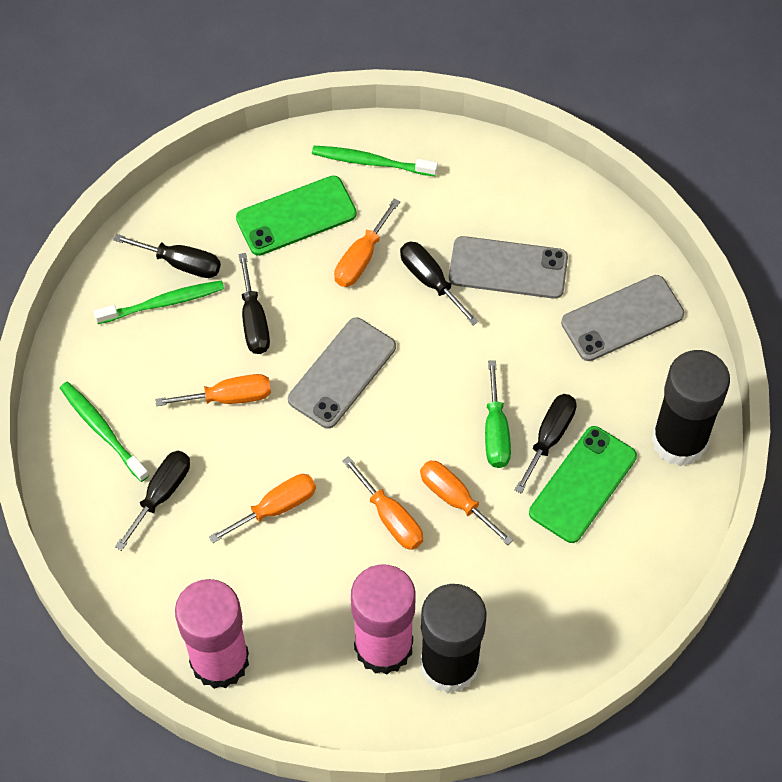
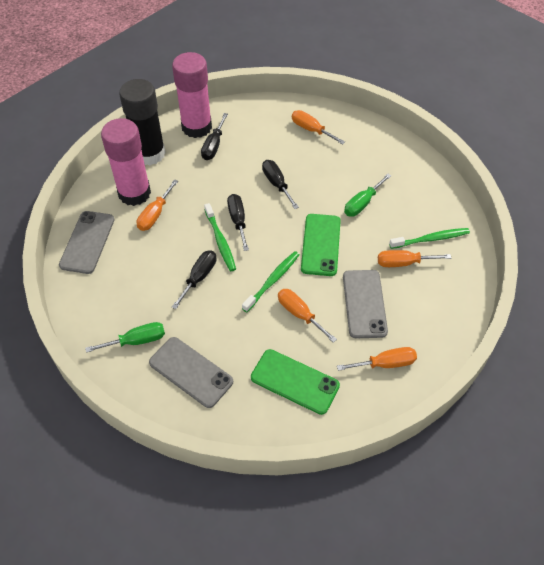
black glue stick: [420,584,487,693] [652,350,730,466] = 2 -> [119,79,166,165] = 1
black screwdriver: [114,234,221,278] [115,451,190,551] [238,253,270,354] [400,241,479,325] [515,394,577,494] = 5 -> [172,250,216,309] [201,113,228,160] [227,194,249,251] [262,160,299,209] = 4
green screwdriver: [485,360,511,468] = 1 -> [85,322,165,353] [344,174,391,216] = 2

